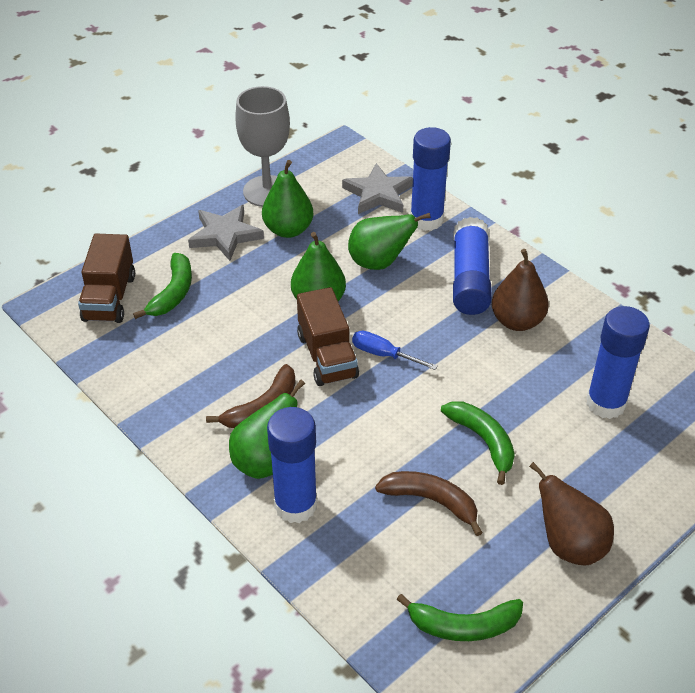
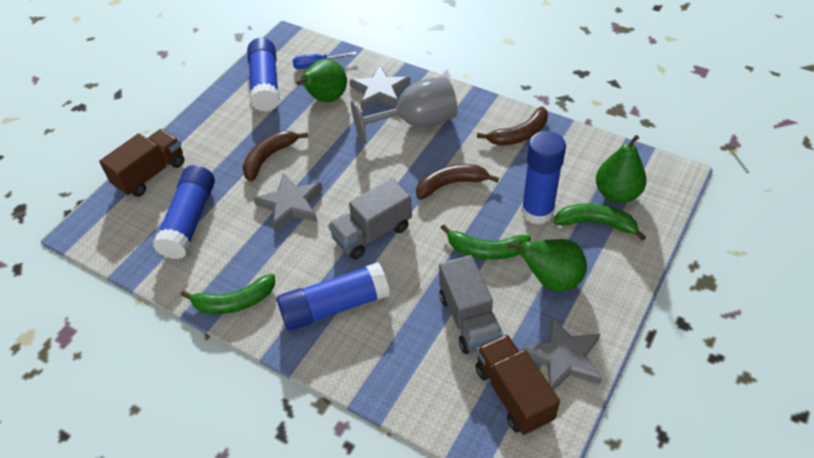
brown banana: [206,364,296,428] [375,471,483,536] = 2 -> [242,131,308,181] [416,164,499,200] [477,106,548,146] = 3
brown pear: [492,249,549,331] [529,462,614,565] = 2 -> none = 0
green pear: [229,380,305,479] [262,160,313,238] [291,232,346,301] [348,213,431,270] = 4 -> [296,59,347,102] [508,239,587,292] [596,135,646,203] = 3
grey star: [188,205,264,261] [342,163,413,214] = 2 -> [253,173,322,232] [349,65,411,110] [521,316,602,391] = 3
grey truck: none = 0 -> [328,178,412,259] [439,255,503,354] = 2

